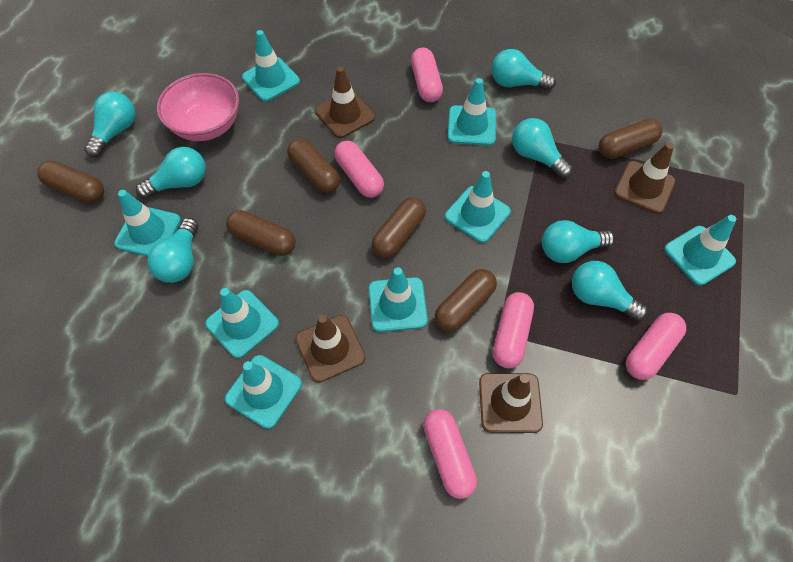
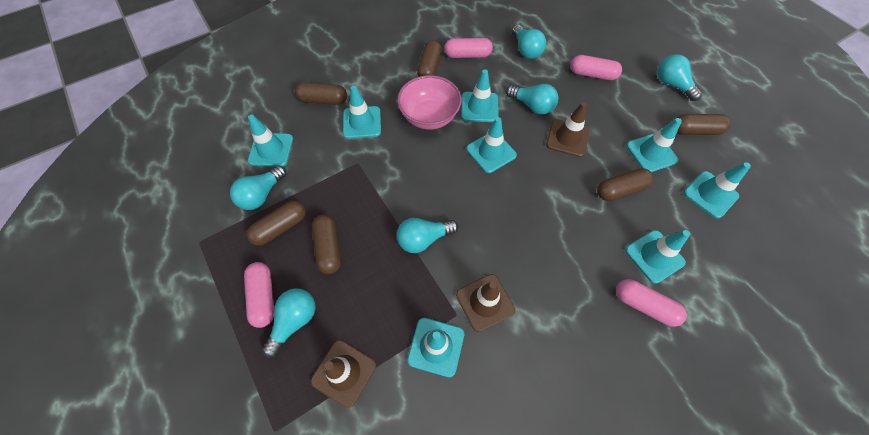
brown traffic cone: [295,315,366,383] [315,67,375,138] [479,373,543,433] [614,143,676,214] = 4 -> [311,340,376,408] [456,274,515,332] [546,102,590,157] = 3
pink capsule: [334,141,384,198] [411,48,443,102] [423,409,477,499] [493,292,534,368] [626,313,686,380] = 5 -> [244,262,275,328] [444,38,493,58] [570,55,622,80] [616,279,687,327] = 4
turquoise light bulb: [84,92,136,157] [136,147,206,199] [147,218,198,283] [491,49,556,90] [512,118,573,178] [542,220,614,263] [572,261,648,321] = 7 -> [230,166,286,210] [262,288,316,358] [397,218,458,253] [506,84,558,115] [512,25,546,59] [658,54,702,101] = 6

